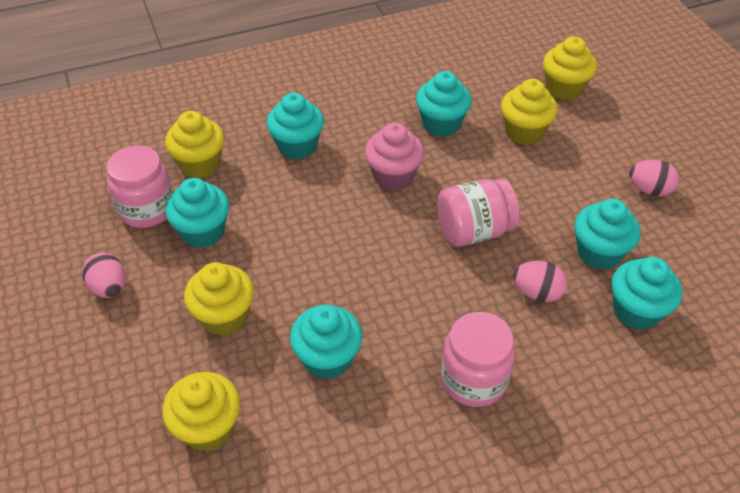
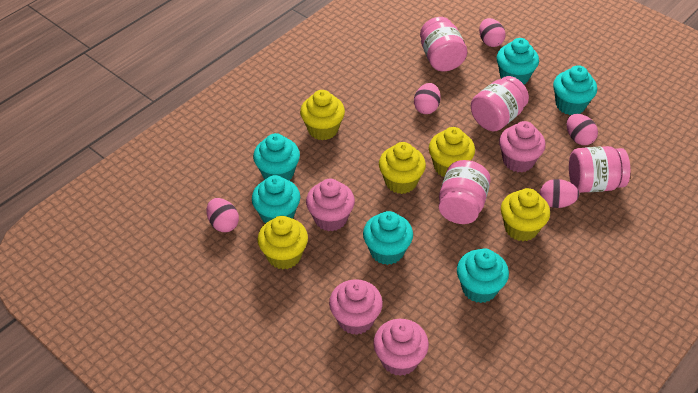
pink cupcake: [365,123,424,191] = 1 -> [306,179,355,231] [329,279,383,335] [373,319,429,376] [499,121,546,172] = 4
pink egg: [82,253,126,298] [513,261,568,302] [629,159,679,197] = 3 -> [207,198,239,232] [414,83,441,114] [479,18,506,47] [540,179,579,208] [567,114,598,145] = 5
pink jar: [106,145,173,228] [437,179,520,247] [441,312,515,407] = 3 -> [420,17,467,71] [439,160,491,224] [471,76,529,131] [569,146,630,193] = 4

